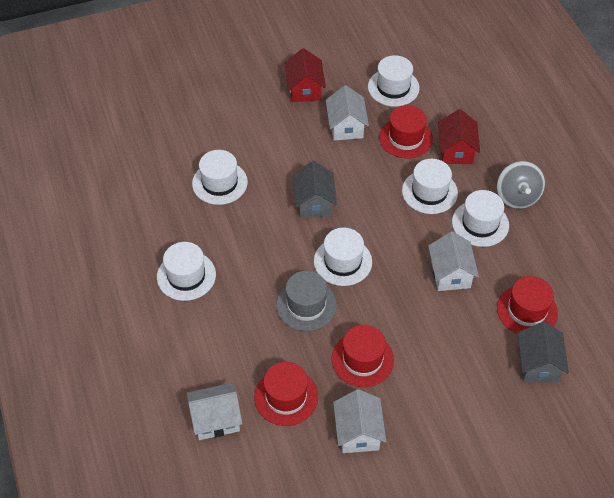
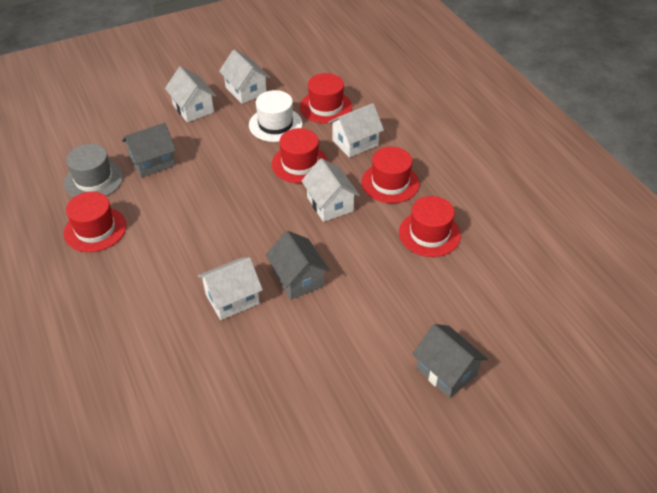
grey house: [293,161,337,218] [518,321,569,383] = 2 -> [122,123,176,178] [266,231,330,300] [412,324,488,398] = 3
grey spinning top: [497,161,545,209] = 1 -> none = 0
red hat: [254,362,318,426] [332,325,394,387] [379,105,433,159] [497,276,558,334] = 4 -> [64,192,126,252] [272,128,328,183] [300,73,352,124] [361,147,420,203] [399,196,461,257] = 5
red house: [284,48,326,102] [438,109,480,164] = 2 -> none = 0
white hat: [157,242,216,301] [192,150,248,205] [314,227,372,286] [368,55,420,107] [402,159,458,214] [452,190,509,247] = 6 -> [249,90,303,142] = 1
white house: [187,383,243,440] [326,85,369,141] [333,389,386,453] [428,231,479,291] = 4 -> [165,66,216,122] [198,257,263,320] [219,49,270,104] [301,158,359,222] [328,103,384,158] = 5

